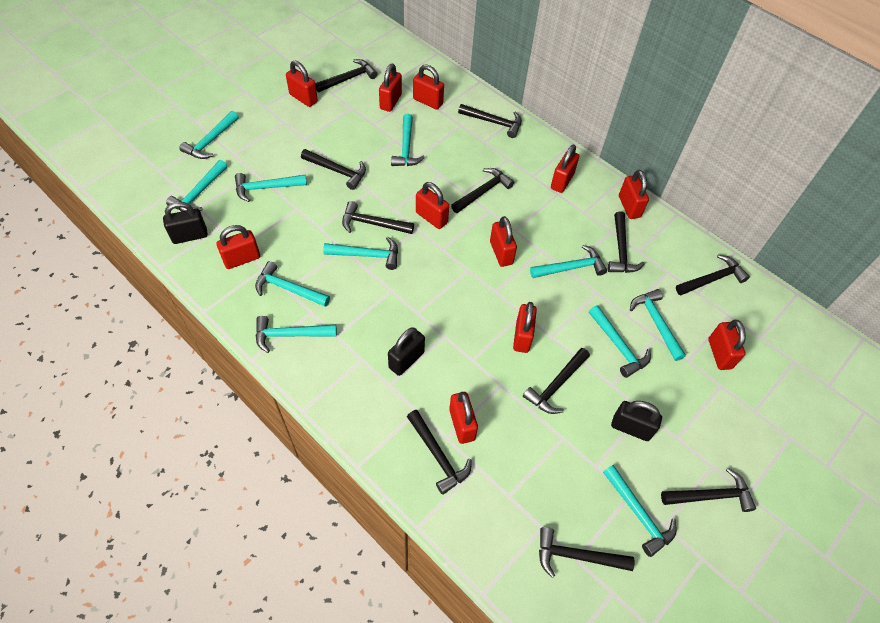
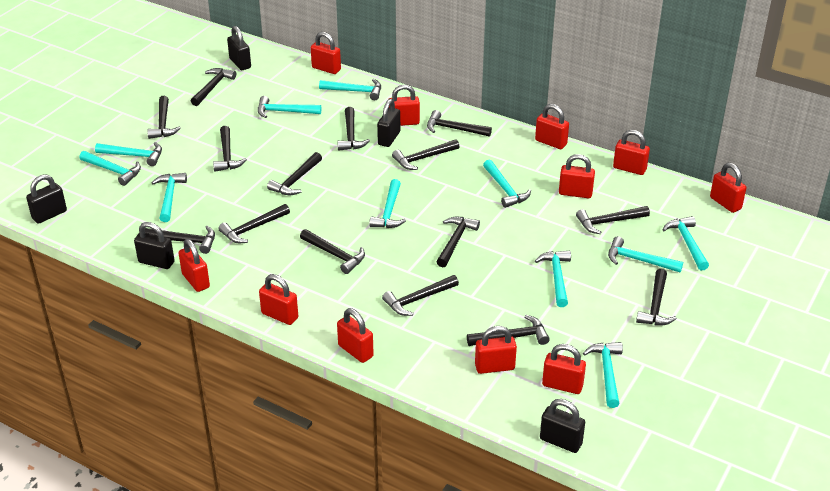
black hammer: [301,149,366,190] [315,59,378,92] [342,201,414,234] [407,410,472,495] [451,168,514,213] [458,104,522,138] [523,348,590,414] [539,527,634,578] [608,211,645,273] [661,468,756,512] [676,255,750,295] = 11 -> [145,226,215,254] [147,96,181,139] [191,68,236,106] [213,126,247,171] [218,204,290,243] [267,152,322,195] [300,229,365,274] [337,107,370,151] [382,275,459,316] [392,139,460,170] [427,110,492,137] [436,217,480,267] [467,315,550,346] [576,206,650,234] [636,269,677,325] = 15
black padlock: [163,202,208,244] [388,327,425,376] [611,401,662,441] = 3 -> [26,174,67,224] [134,222,175,269] [227,26,251,70] [377,99,400,147] [540,399,585,453] = 5

